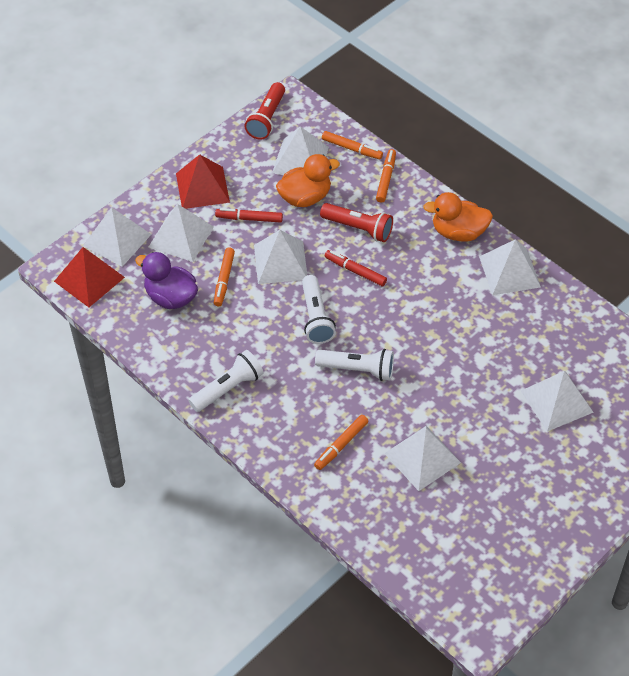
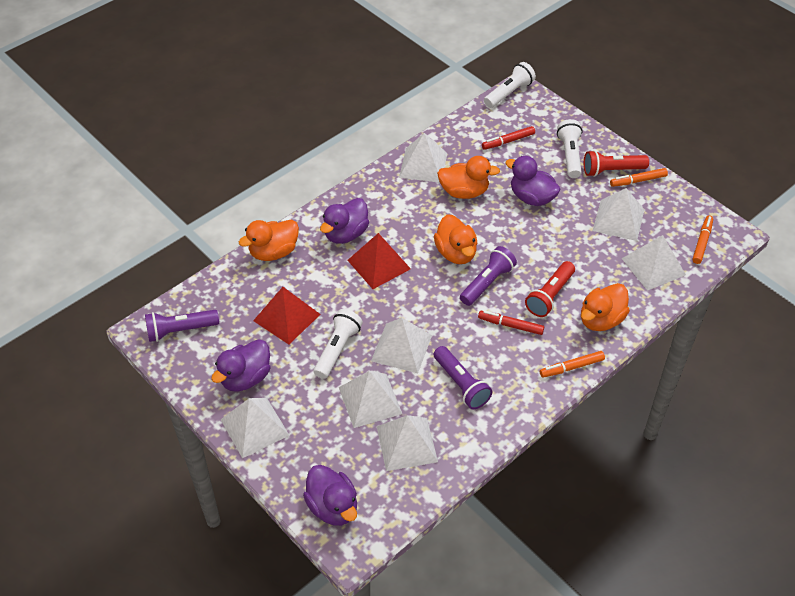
orange duck: [276,154,340,207] [423,192,493,242] = 2 -> [239,219,299,261] [434,214,478,264] [437,156,500,199] [581,283,630,331] = 4
orange marker: [214,248,235,306] [314,415,368,470] [322,131,383,160] [376,149,396,203] = 4 -> [540,351,605,378] [610,168,668,187] [692,216,713,264] = 3
purple duck: [135,252,198,309] = 1 -> [211,339,270,392] [303,465,357,526] [320,198,369,244] [505,156,561,206] = 4
purple flashlight: none = 0 -> [145,310,219,342] [433,346,492,409] [460,246,517,306] = 3

